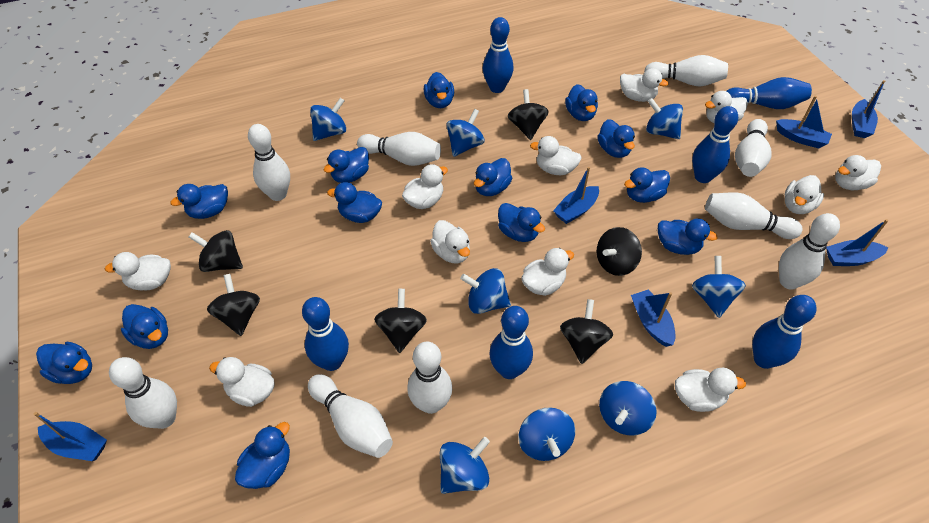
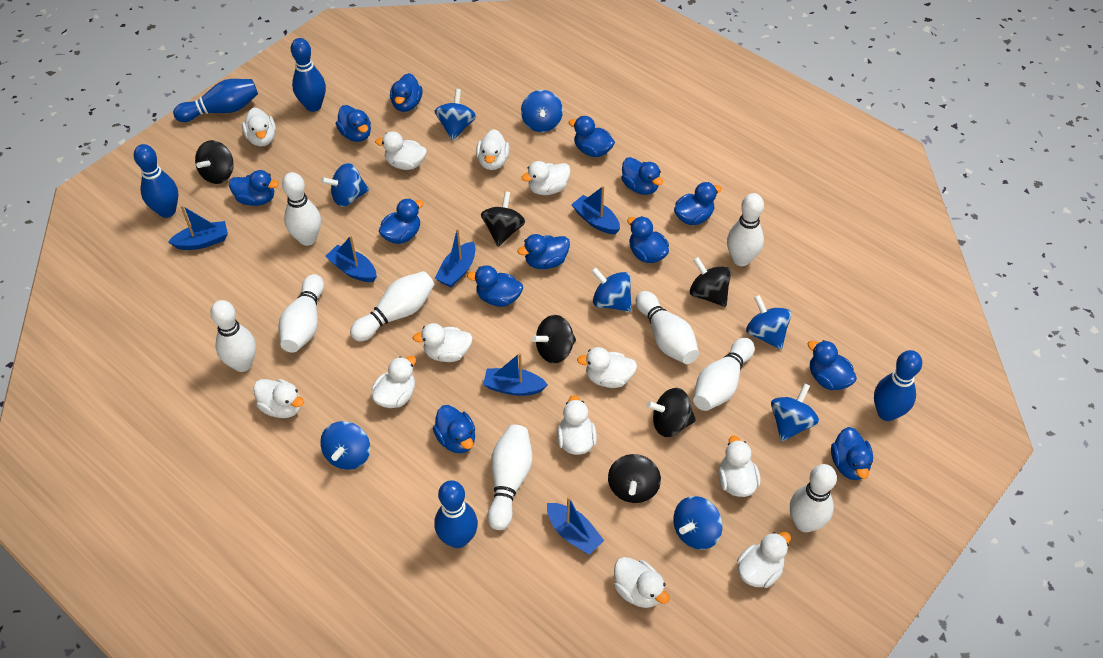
blue bowling pin: [302,297,349,371] [483,17,514,93] [489,306,533,379] [692,106,738,183] [726,77,812,109] [752,295,816,369] = 6 -> [134,144,178,218] [173,79,258,122] [291,38,326,112] [434,480,478,548] [874,350,922,421] = 5
white duck: [105,252,171,290] [209,357,275,407] [402,164,448,209] [430,220,470,263] [521,248,574,296] [530,136,582,175] [620,68,668,102] [675,368,746,412] [705,91,748,123] [785,175,824,214] [835,155,881,190] = 11 -> [242,108,276,147] [254,379,304,418] [372,356,416,408] [375,131,427,170] [413,323,473,362] [476,129,509,170] [521,161,571,195] [557,395,597,455] [577,347,637,388] [614,557,669,608] [718,435,760,497] [737,532,791,588] = 12

